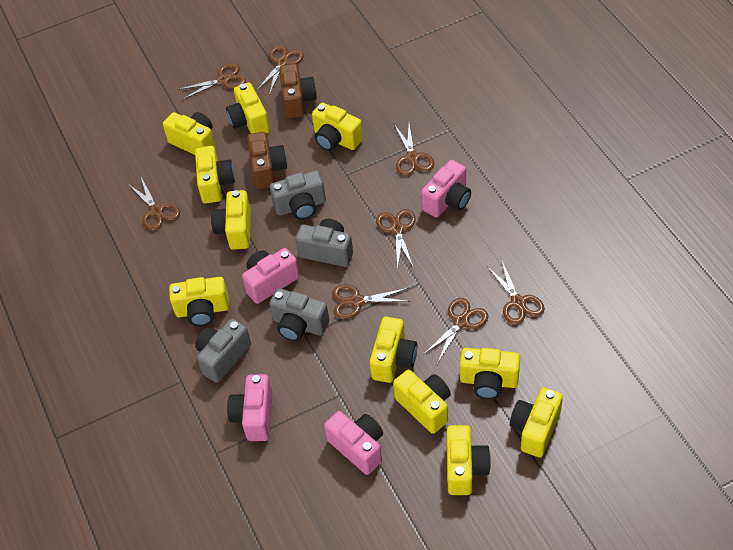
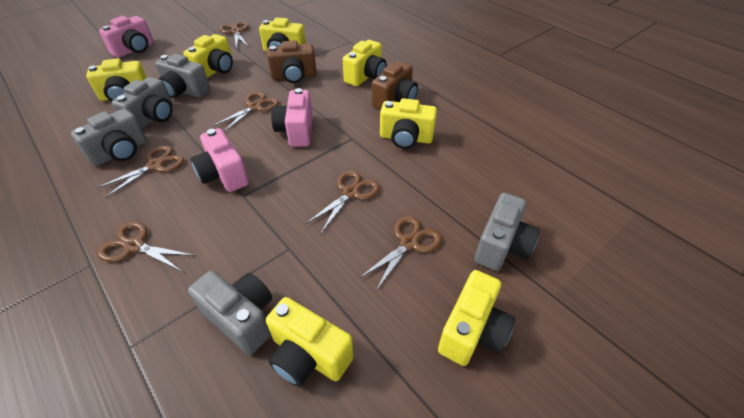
brown scissors: [128,177,180,231] [178,63,246,99] [256,45,304,95] [332,284,410,319] [376,209,416,270] [394,124,434,176] [423,298,488,364] [487,259,545,325] = 8 -> [96,145,184,198] [97,221,196,271] [212,92,279,132] [219,22,249,48] [305,170,380,233] [359,216,442,291] = 6
grey camera: [195,319,251,383] [269,288,329,341] [270,170,326,220] [295,219,353,267] = 4 -> [71,108,147,166] [111,77,173,129] [155,54,210,98] [188,270,272,355] [474,193,540,271] = 5
pink camera: [227,374,273,441] [242,248,300,304] [324,411,383,475] [421,160,471,218] = 4 -> [99,16,154,58] [191,128,249,192] [271,88,313,147] = 3
yellow camera: [163,112,215,155] [169,277,229,326] [195,146,235,204] [211,190,251,250] [226,83,270,134] [312,102,363,151] [370,317,417,383] [393,370,451,434] [447,425,491,495] [460,348,520,399] [510,387,563,458] = 11 -> [86,58,147,101] [183,34,233,78] [259,18,306,51] [266,297,354,387] [343,40,387,87] [380,98,437,149] [438,270,515,366] = 7

